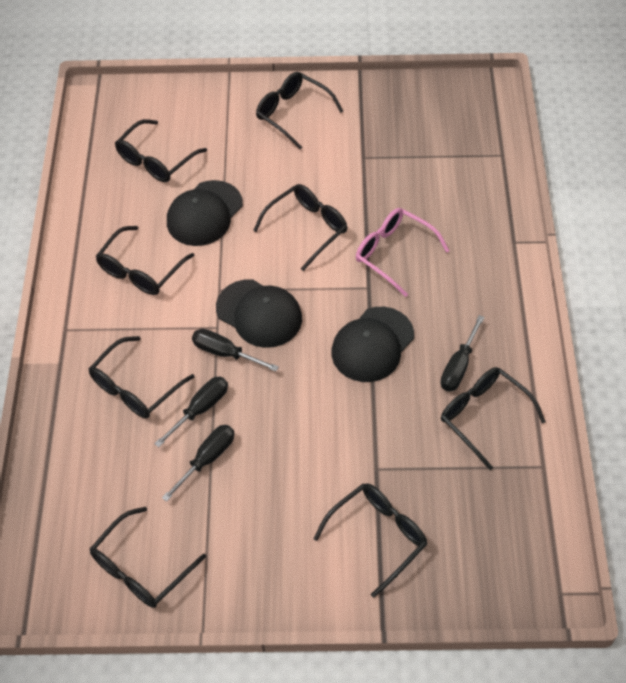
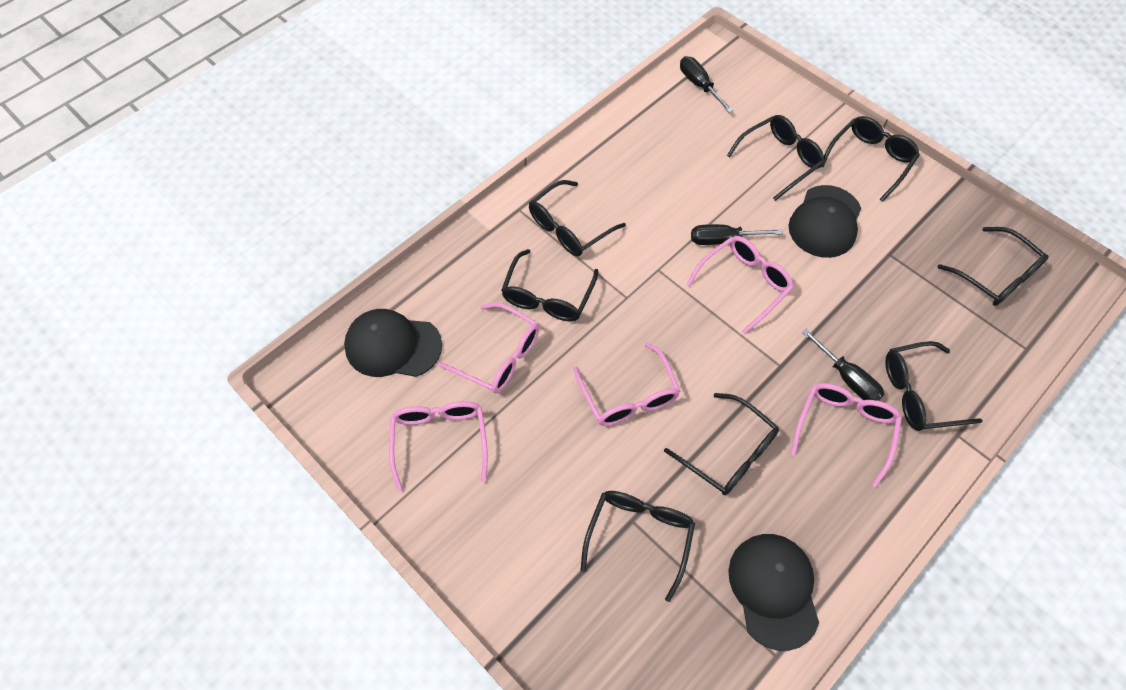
black screwdriver: [154,376,228,447] [162,425,234,502] [192,329,279,372] [440,315,485,391] = 4 -> [680,56,733,113] [691,224,783,245] [802,329,884,401] = 3
pink glasses: [356,208,450,297] = 1 -> [389,401,488,492] [438,303,539,393] [573,342,680,426] [686,236,794,334] [791,383,902,487] = 5

